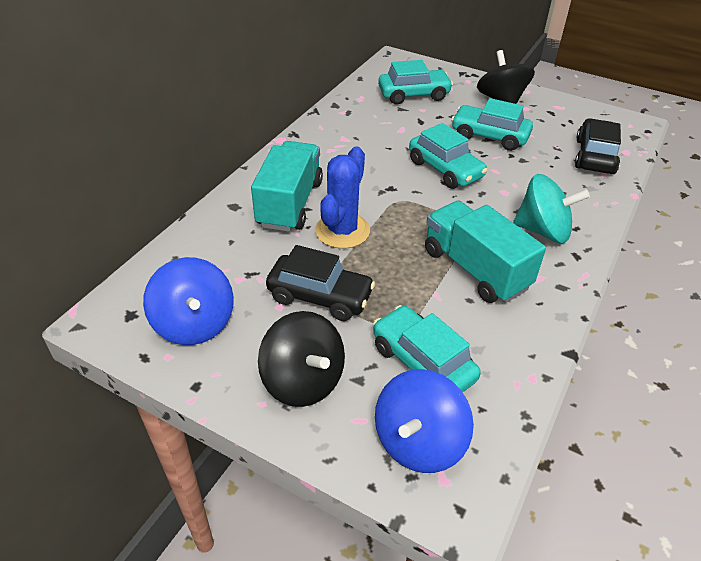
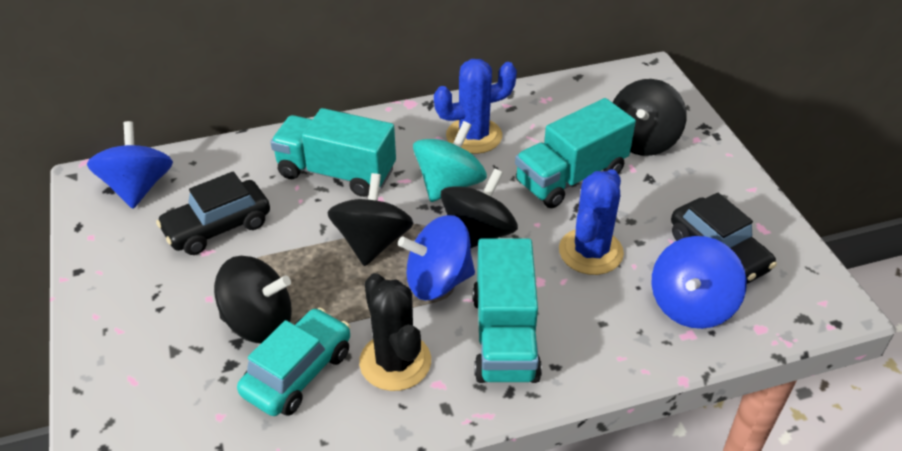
black cactus: none = 0 -> [359,273,431,391] = 1
black spinning top: [258,311,345,407] [477,50,535,104] = 2 -> [214,256,292,343] [327,173,413,266] [440,169,518,248] [613,79,687,156] = 4
blue cactus: [315,146,370,249] = 1 -> [434,59,517,154] [559,169,624,275] = 2
blue spinning top: [143,257,234,345] [375,369,474,473] = 2 -> [87,121,173,208] [398,215,475,300] [651,236,747,329] = 3
turquoise car: [373,305,481,392] [378,60,453,105] [409,123,488,189] [451,98,533,151] = 4 -> [237,308,350,416] = 1
turquoise truck: [251,141,323,232] [425,201,546,303] = 2 -> [270,108,396,197] [473,238,542,383] [515,98,636,208] = 3

